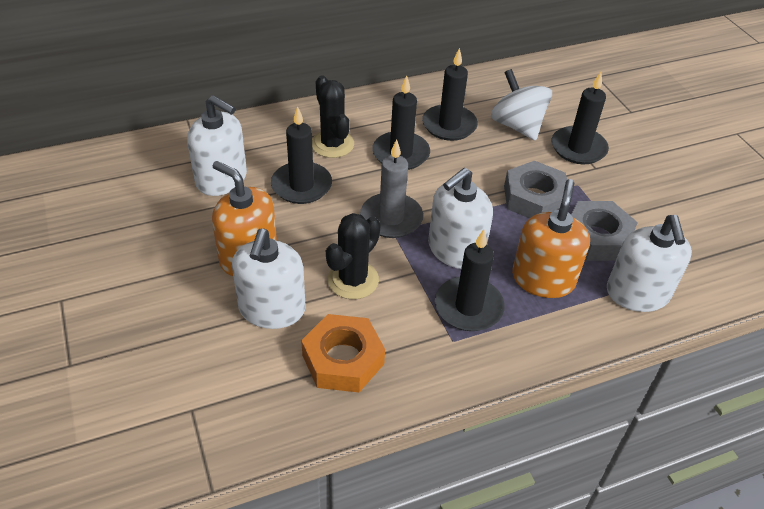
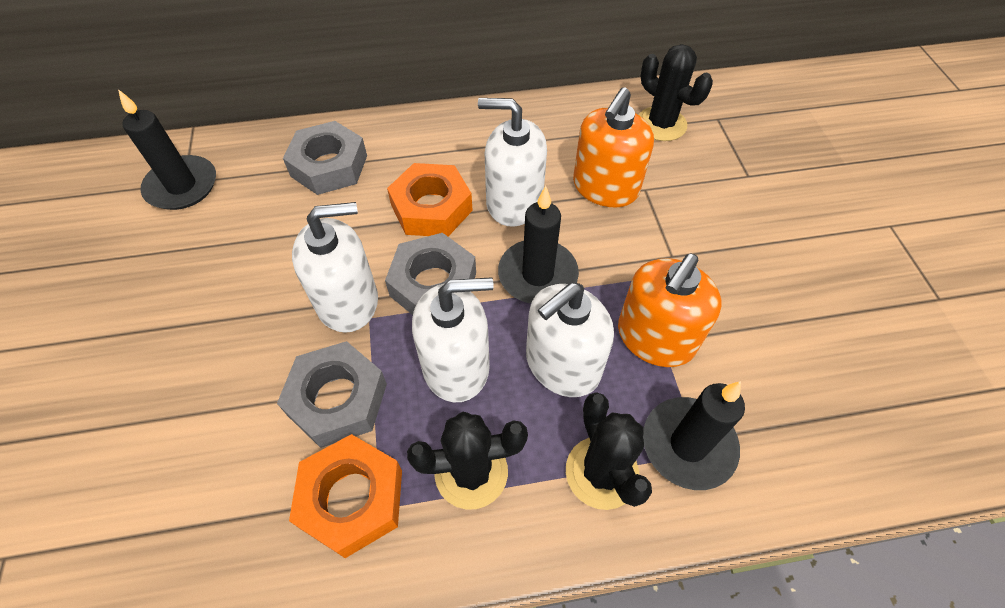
black cactus: [312,75,354,158] [326,213,381,299] = 2 -> [407,412,528,509] [566,392,652,510] [639,44,713,141] = 3
black candle: [271,106,332,204] [372,75,430,170] [422,48,478,141] [435,229,505,331] [552,72,609,164] = 5 -> [118,89,216,210] [498,186,579,303] [643,381,745,490] = 3
grey candle: [360,139,423,238] = 1 -> none = 0
grey nut: [504,161,567,218] [571,201,638,261] = 2 -> [277,341,387,448] [283,121,367,195] [385,233,476,315] = 3
orange nut: [301,314,385,392] = 1 -> [289,434,402,558] [387,163,473,236] = 2
white spinning top: [491,69,552,141] = 1 -> none = 0

